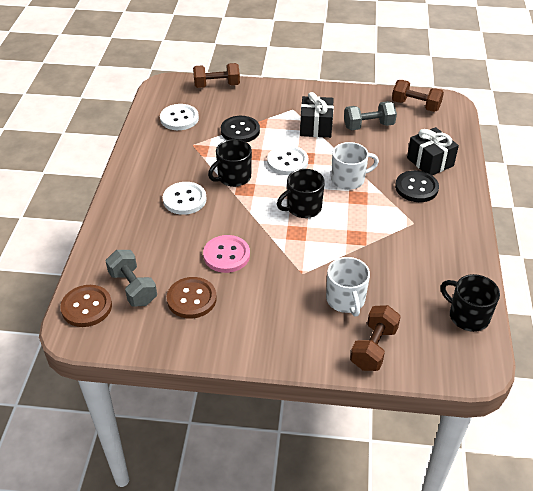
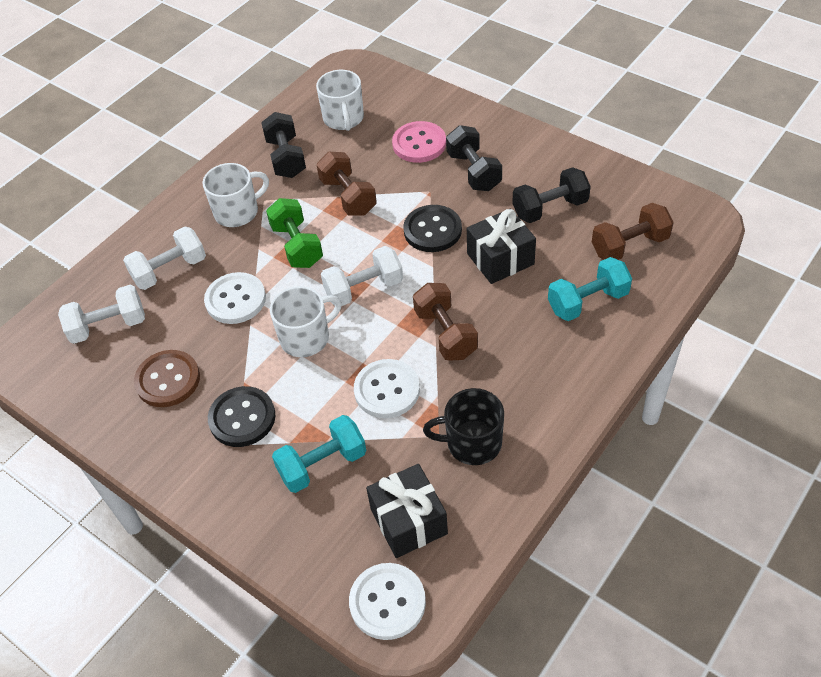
black dumbbell: none = 0 -> [261,112,306,178] [446,125,502,191] [512,167,591,223] = 3
black mug: [208,139,252,187] [277,169,325,218] [441,274,500,332] = 3 -> [423,388,504,465] = 1
brown button: [60,285,112,327] [167,277,217,319] = 2 -> [134,350,200,407] = 1
green dumbbell: none = 0 -> [266,198,323,268] = 1
grey dumbbell: [106,250,157,307] [344,101,397,130] = 2 -> none = 0
turquoise dumbbell: none = 0 -> [272,415,366,493] [548,257,632,321] = 2
white dumbbell: none = 0 -> [58,285,145,344] [123,227,206,290] [321,246,403,306] = 3
white mug: [326,257,370,316] [331,142,379,190] = 2 -> [202,163,269,227] [270,286,342,357] [316,70,364,131] = 3

